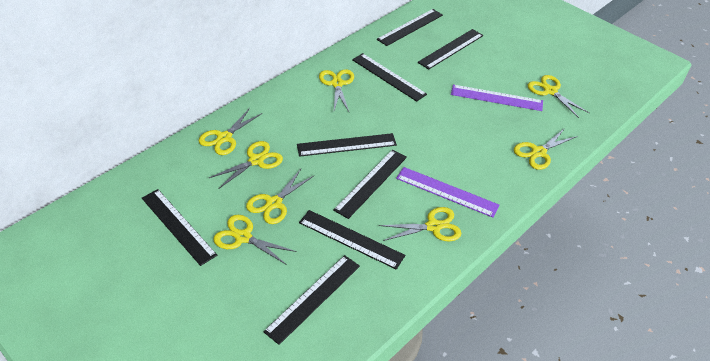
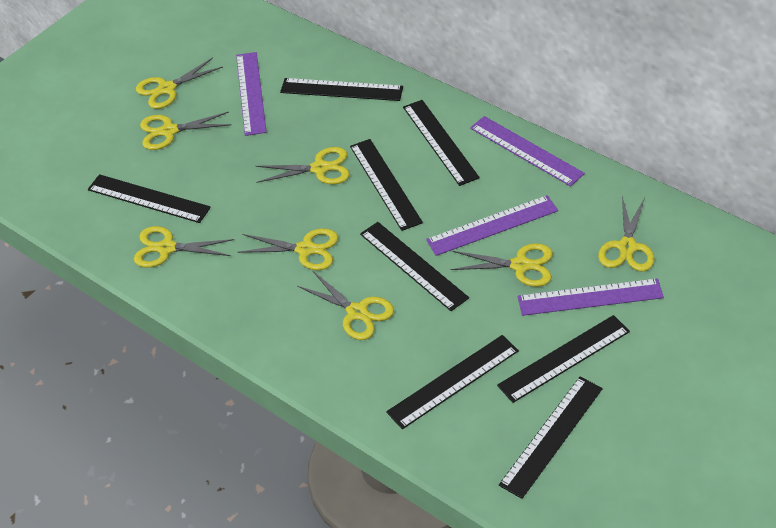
purple ruler: [396,167,499,218] [451,85,543,111] = 2 -> [236,52,267,136] [426,195,558,256] [470,116,585,187] [518,278,664,316] = 4

